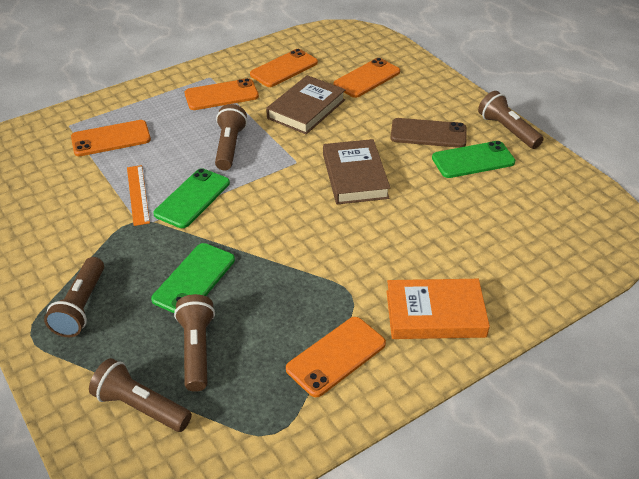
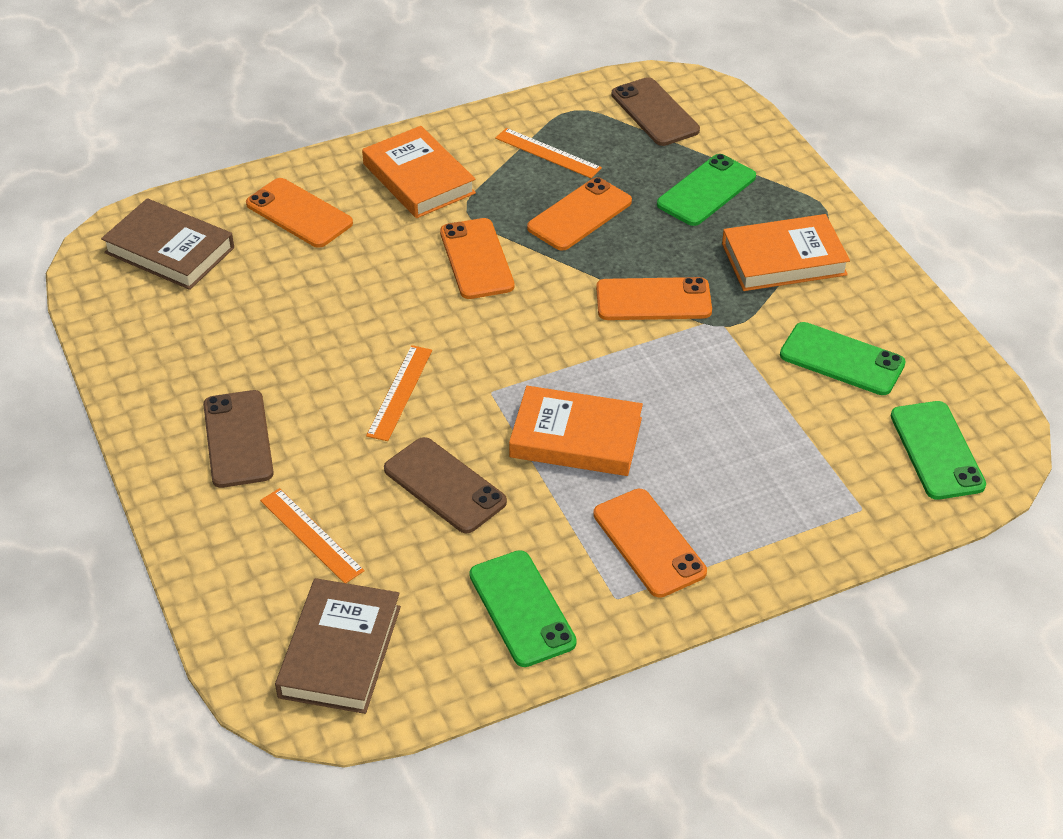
brown flashlight: [44,257,104,337] [89,358,192,432] [174,294,215,392] [215,104,247,170] [478,91,544,149] = 5 -> none = 0
brown phone: [391,118,467,148] = 1 -> [203,390,274,488] [384,437,507,533] [611,77,700,146] = 3
green phone: [151,243,235,313] [153,168,230,228] [432,141,515,178] = 3 -> [469,550,577,667] [657,154,756,226] [780,322,906,395] [891,401,986,500] = 4
orange book: [386,279,490,339] = 1 -> [362,126,476,218] [509,386,643,476] [722,214,850,291] = 3
orange ruler: [127,165,150,226] = 1 -> [260,488,365,583] [366,345,432,441] [495,128,602,178] = 3

